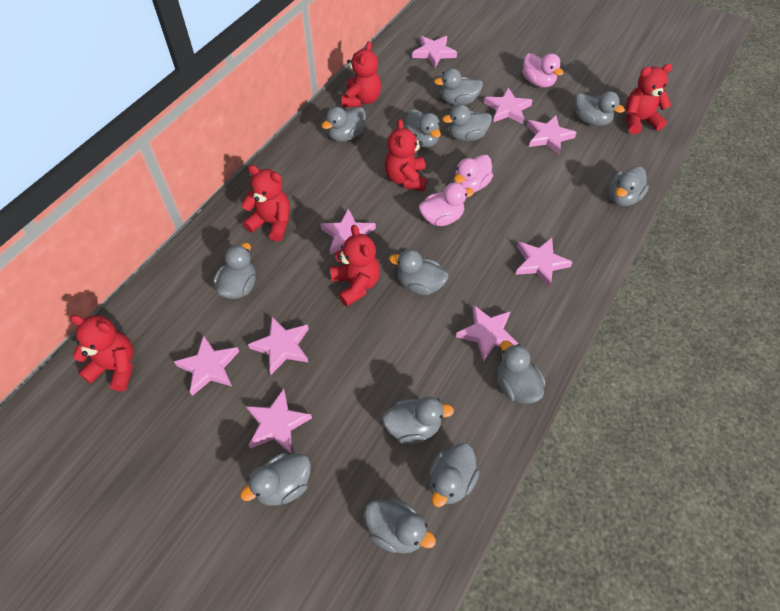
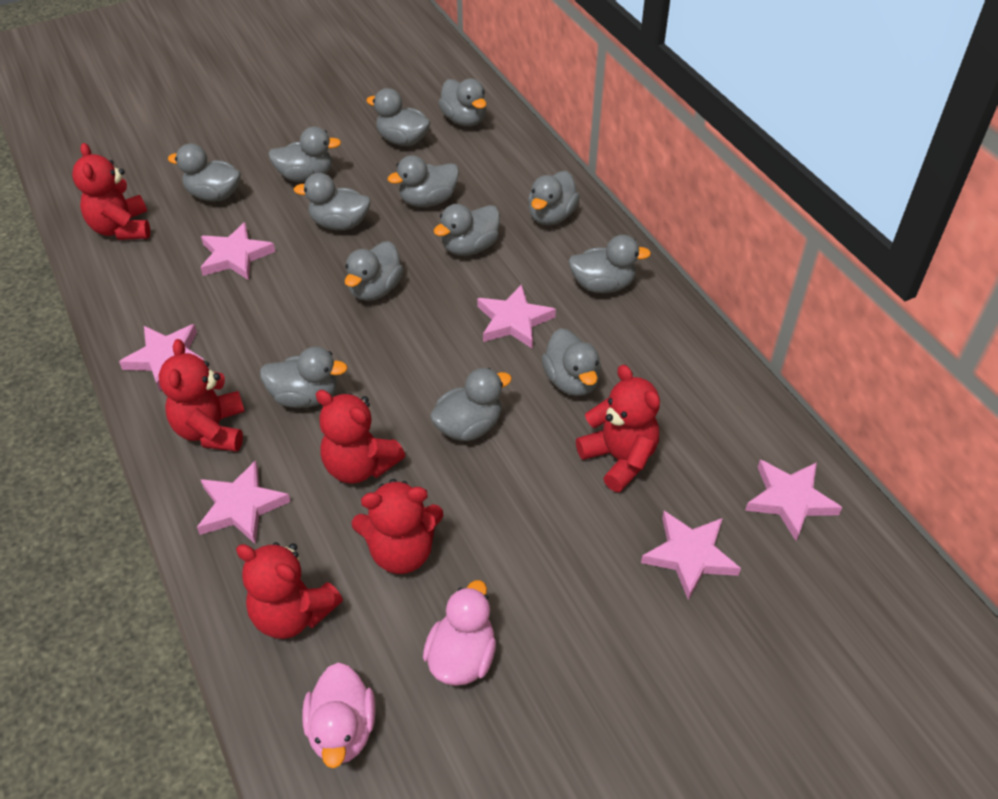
pink duck: [419,182,474,226] [454,154,493,193] [523,53,563,88] = 3 -> [302,662,376,768] [423,580,496,686] = 2
pink star: [174,335,239,396] [246,389,312,453] [248,317,309,375] [320,208,376,255] [412,36,457,67] [456,305,519,362] [484,87,533,124] [515,238,573,287] [527,116,577,154] = 9 -> [119,324,204,391] [197,460,291,544] [200,222,276,280] [477,284,556,349] [641,511,741,600] [745,460,843,541] = 6

